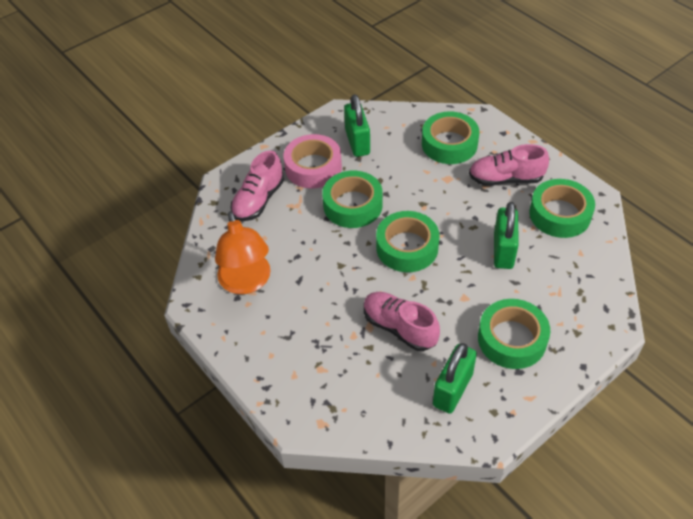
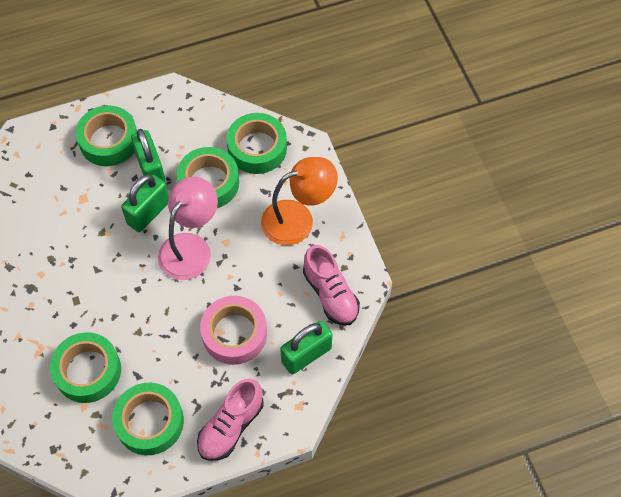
pink lamp: none = 0 -> [158,177,218,280] = 1
pink shoe: [231,150,284,221] [364,292,440,351] [469,144,549,186] = 3 -> [197,379,263,461] [303,245,360,326] = 2

